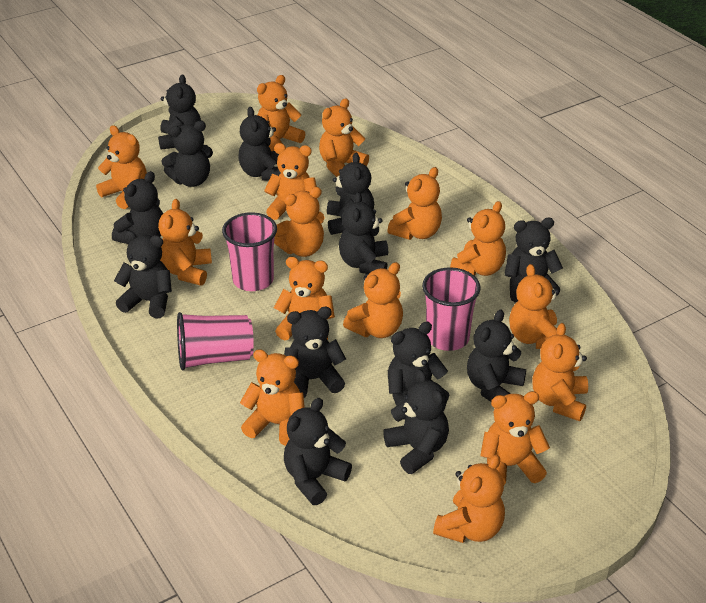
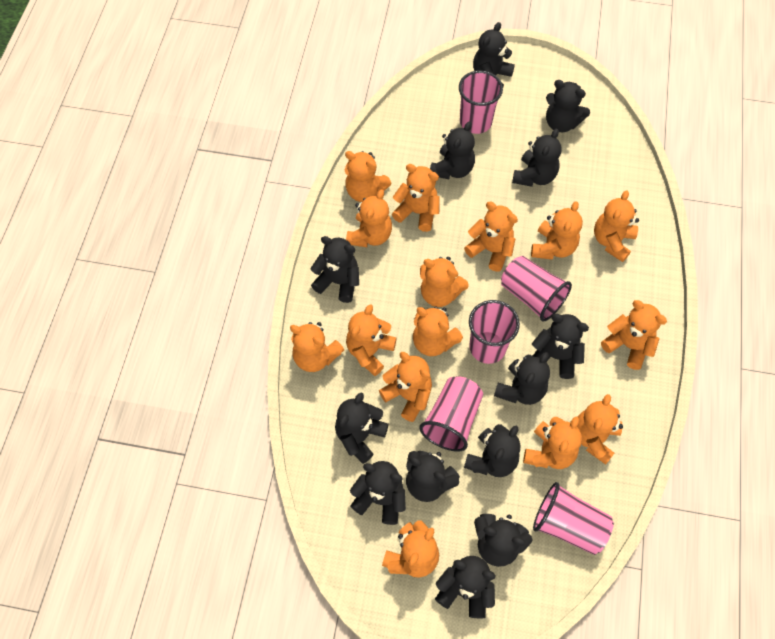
pink cup: [177,312,254,370] [222,212,277,291] [422,267,481,351] = 3 -> [419,376,483,452] [459,71,503,134] [469,300,520,364] [501,256,572,321] [533,482,614,555] = 5

